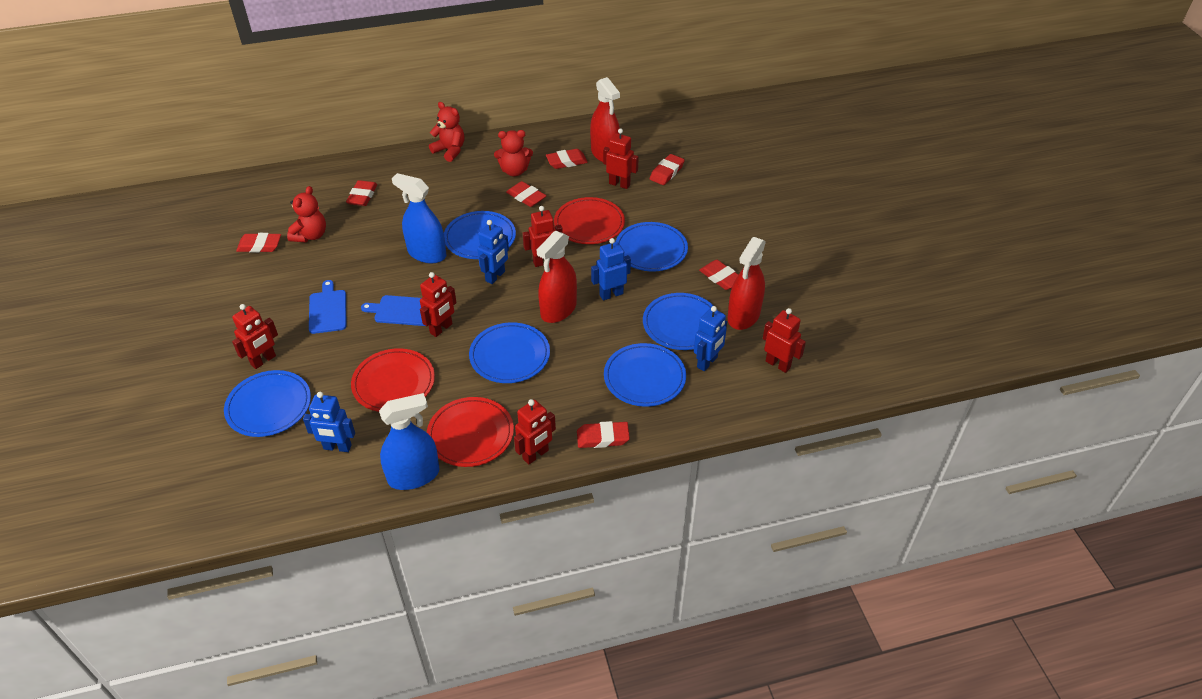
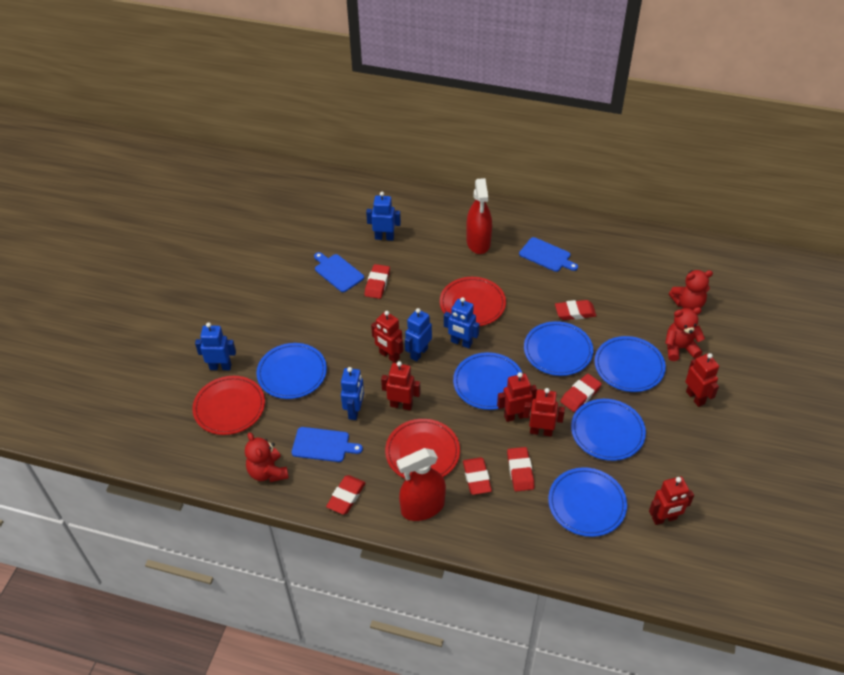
blue cutting board: [309,280,346,334] [361,295,425,326] = 2 -> [292,427,363,462] [314,252,364,292] [519,237,578,272] = 3
blue robot: [303,392,355,452] [477,220,509,284] [591,238,631,301] [694,306,727,371] = 4 -> [195,323,236,370] [341,367,364,420] [366,192,401,241] [405,308,432,362] [444,297,480,348] = 5
blue spray bottle: [379,393,440,490] [392,173,446,263] = 2 -> none = 0
red eraser: [236,233,281,253] [346,180,377,206] [506,181,546,207] [546,149,588,169] [577,421,630,448] [650,154,685,185] [699,260,738,290] = 7 -> [326,475,366,515] [365,264,390,299] [463,457,492,495] [507,447,534,491] [555,300,596,320] [560,374,602,412] = 6
red spray bottle: [537,230,577,323] [590,77,620,162] [728,237,766,330] = 3 -> [397,448,446,521] [466,178,492,254] = 2

